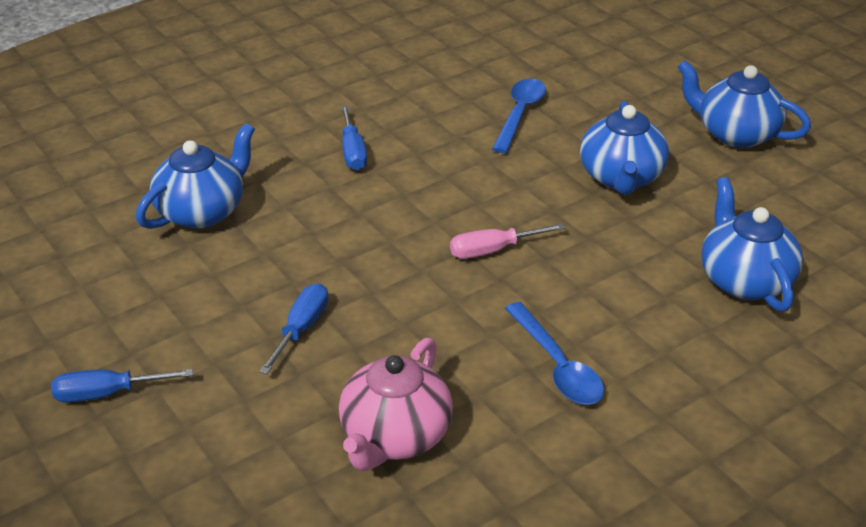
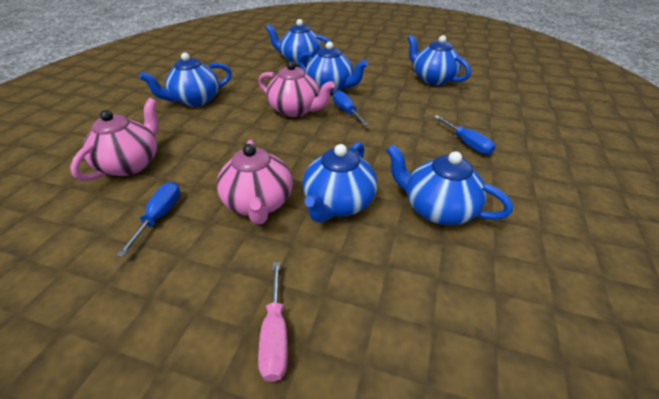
blue spoon: [492,79,546,153] [505,302,604,405] = 2 -> none = 0
blue teapot: [136,123,255,229] [580,101,669,195] [678,60,811,148] [701,177,803,312] = 4 -> [140,52,232,107] [266,19,331,65] [298,41,368,93] [302,142,377,223] [386,145,513,225] [407,35,471,85] = 6
pink teapot: [339,338,453,471] = 1 -> [70,98,159,181] [216,140,293,225] [258,61,335,117] = 3

